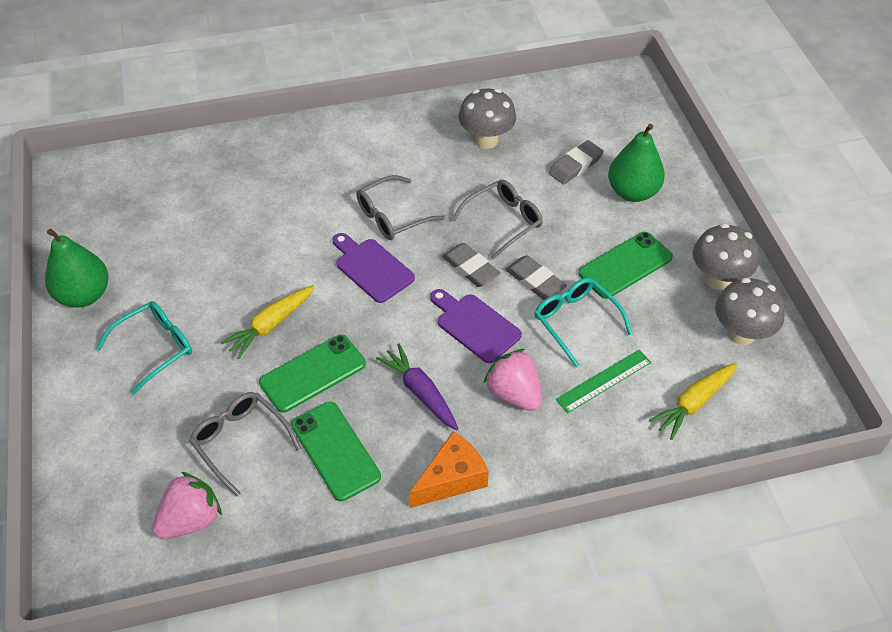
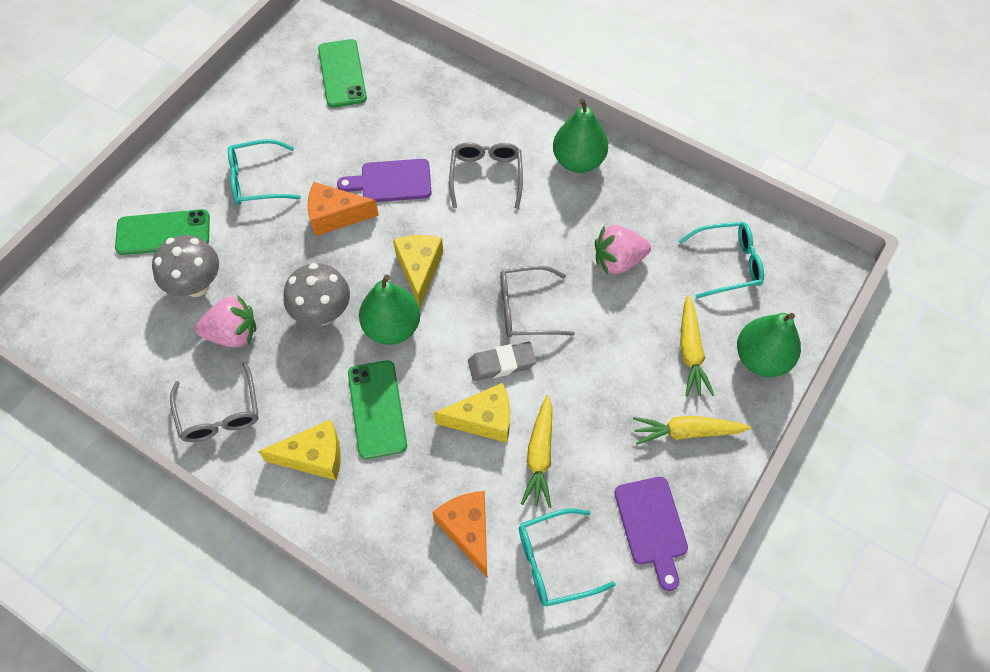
green pear: [45,229,109,307] [608,124,665,202] = 2 -> [359,274,420,345] [553,98,608,173] [737,313,801,377] = 3
green ruler: [556,350,651,413] = 1 -> none = 0
grey eraser: [442,243,500,287] [505,256,567,300] [549,140,603,184] = 3 -> [468,342,536,381] = 1
grey mushroom: [458,89,516,149] [693,223,759,290] [715,278,785,345] = 3 -> [152,235,219,297] [283,263,350,326] = 2
orange cheese: [409,432,489,508] = 1 -> [308,182,379,236] [432,491,487,577] = 2
purple carrot: [376,344,458,430] = 1 -> none = 0
turquoise glasses: [96,301,192,395] [535,277,632,367] = 2 -> [228,139,301,205] [519,508,616,606] [679,222,764,299] = 3
yellow carrot: [220,285,315,359] [649,363,737,440] = 2 -> [521,395,552,508] [633,416,751,445] [680,295,714,397] = 3
yellow cheese: none = 0 -> [258,419,341,480] [393,235,443,308] [434,383,510,443] = 3

